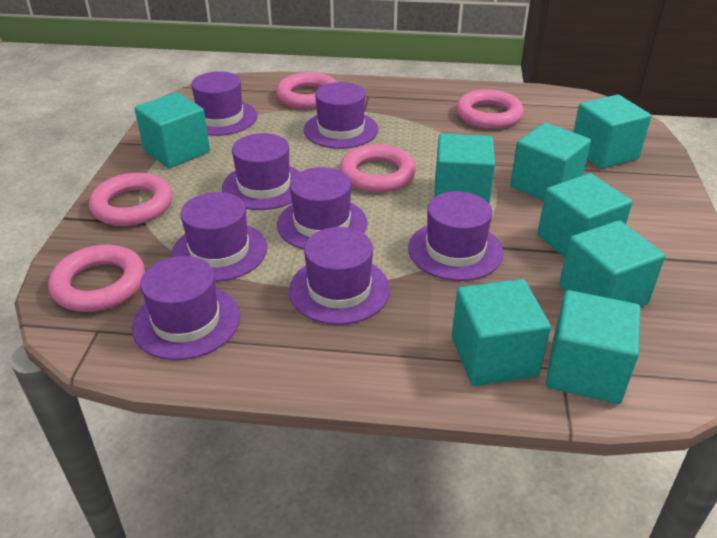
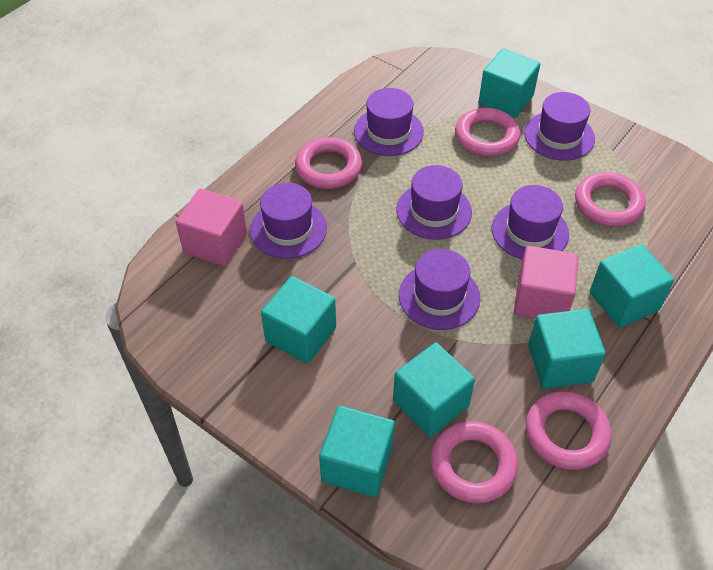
pink cube: none = 0 -> [176,189,247,267] [514,246,579,319] = 2
purple hat: [132,256,240,360] [171,192,267,282] [191,71,257,136] [222,133,300,210] [277,167,367,250] [289,227,390,325] [304,82,378,149] [408,191,503,281] = 8 -> [250,183,327,259] [354,88,424,156] [396,165,472,240] [399,249,480,330] [492,185,569,260] [524,92,595,161] = 6
turquoise cube: [135,92,210,168] [434,133,495,204] [452,279,551,386] [510,123,591,201] [537,173,632,257] [546,290,641,404] [559,220,665,307] [573,95,651,169] = 8 -> [261,276,336,364] [319,406,395,497] [393,343,475,437] [479,49,540,118] [528,309,606,389] [590,244,674,328] = 6

